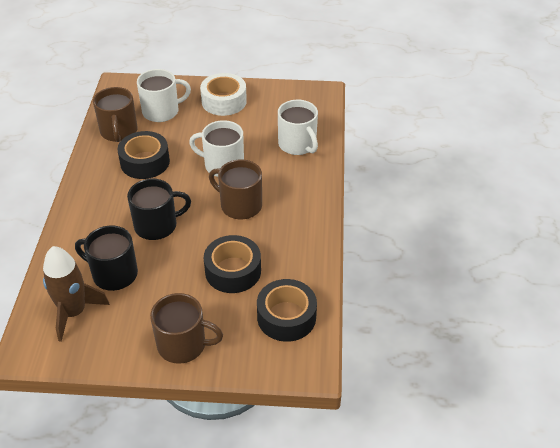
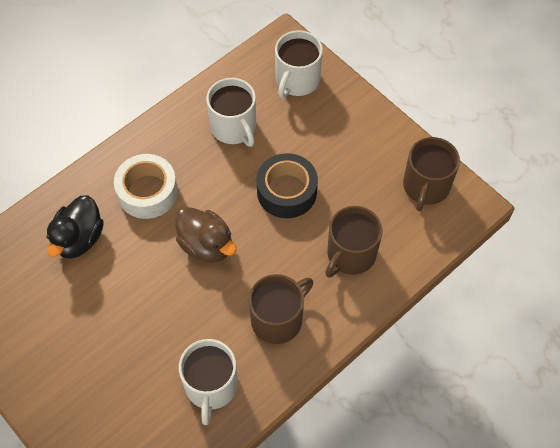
black duck: none = 0 -> [46,195,104,259] = 1
black mug: [75,225,138,291] [127,179,191,240] = 2 -> none = 0
black tape: [118,131,170,179] [204,235,261,293] [257,279,317,342] = 3 -> [256,153,318,218] = 1
brown duck: none = 0 -> [176,207,236,263] = 1
brown rocket: [43,246,110,342] = 1 -> none = 0

